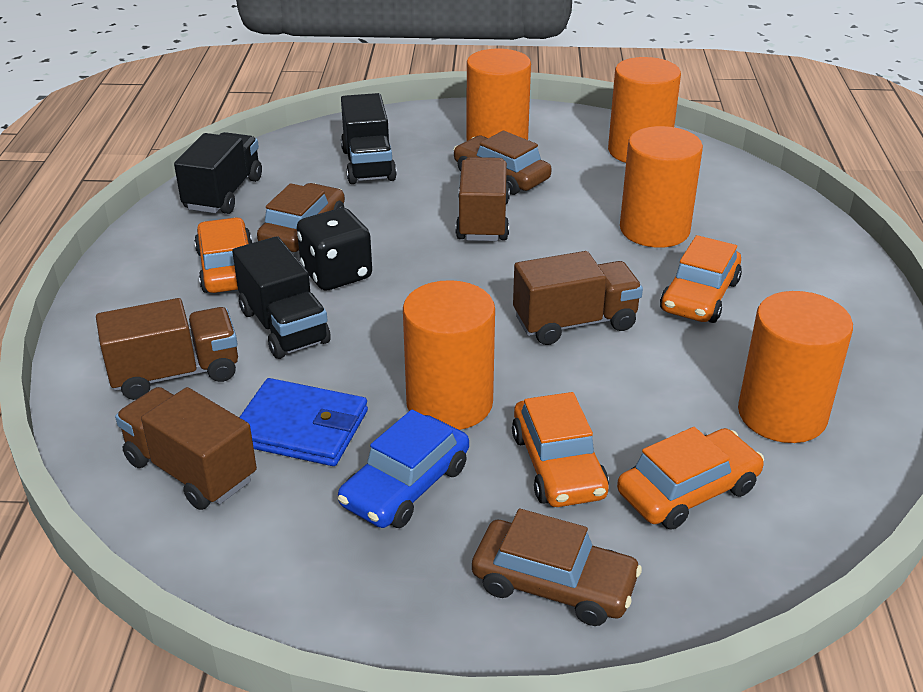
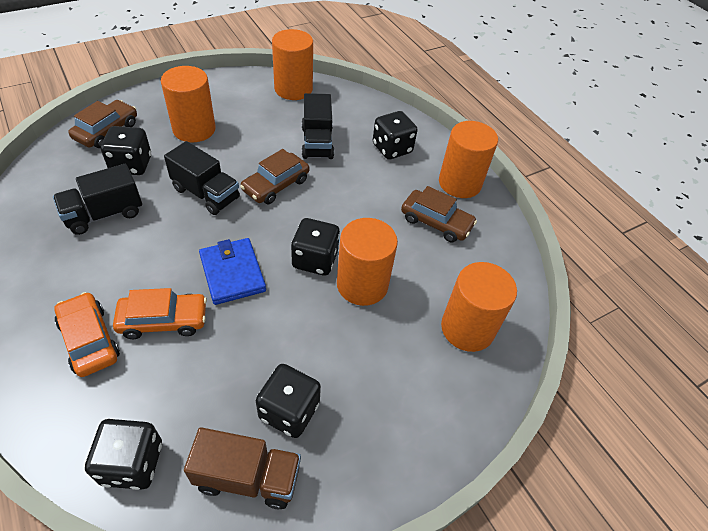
black dice: [297,208,372,291] = 1 -> [85,419,162,490] [101,126,151,175] [256,364,321,438] [291,218,340,275] [373,111,417,160] = 5
blue car: [338,410,469,528] = 1 -> none = 0
brown truck: [96,298,238,400] [115,387,257,510] [456,157,510,241] [513,251,643,345] = 4 -> [184,427,301,509] = 1
orange car: [194,217,252,293] [512,392,609,507] [617,427,764,530] [660,235,742,323] = 4 -> [54,292,120,377] [113,288,207,339] = 2

